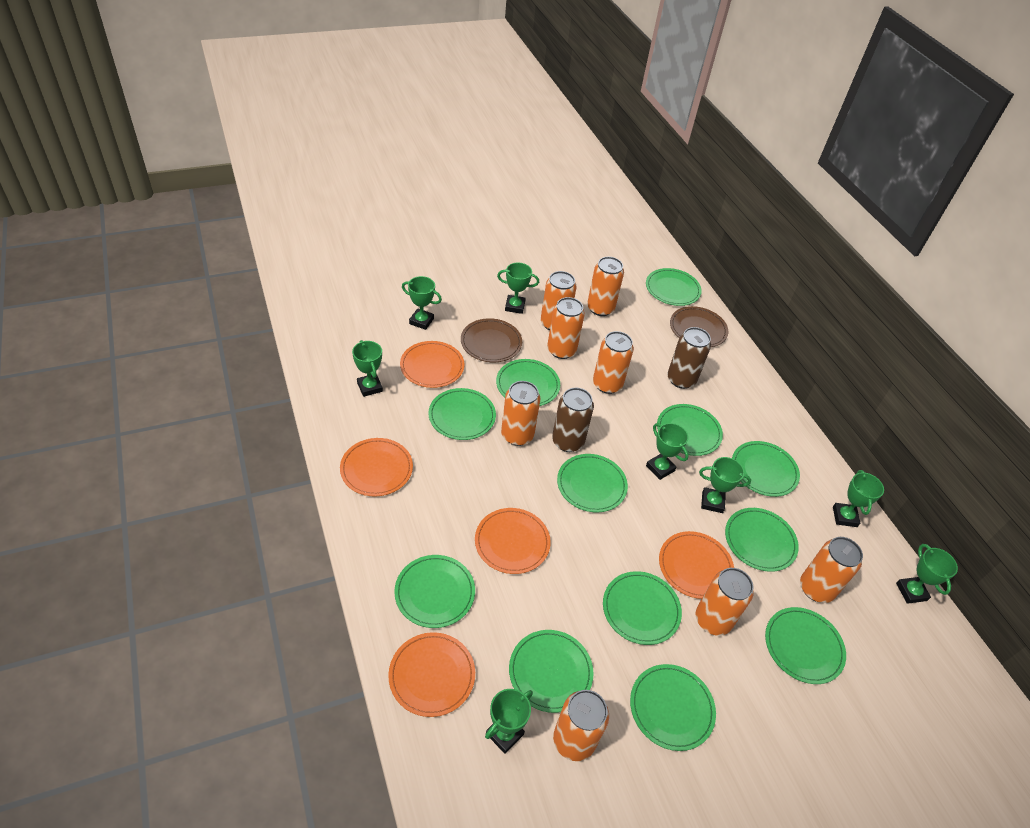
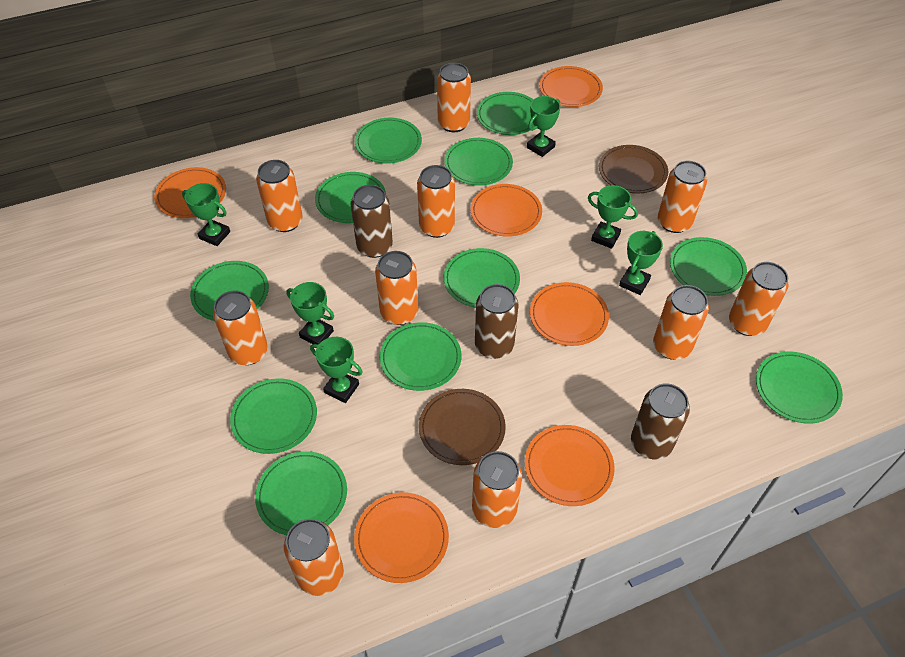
brown can: [552,388,594,452] [667,327,711,389] = 2 -> [351,185,393,258] [475,284,519,359] [631,383,690,459] = 3
green plate: [394,555,475,628] [428,388,496,440] [496,359,560,406] [509,630,594,713] [557,454,628,512] [603,571,682,645] [630,664,716,751] [646,268,702,306] [657,404,723,456] [725,508,799,572] [732,441,800,497] [765,607,846,684] = 12 -> [190,261,269,321] [230,378,317,454] [255,451,347,535] [315,172,386,223] [355,118,422,164] [380,322,461,391] [444,138,513,186] [444,248,520,308] [477,92,534,135] [670,237,747,296] [756,352,843,424] = 11
green trophy: [352,340,383,397] [402,276,442,330] [485,689,533,754] [497,262,539,314] [646,423,689,480] [699,457,751,513] [833,470,884,527] [896,544,958,604] = 8 -> [182,183,230,246] [286,282,334,344] [310,337,363,403] [527,96,561,157] [588,185,638,249] [619,231,663,295] = 6
orange can: [501,381,541,446] [541,271,577,331] [547,297,585,359] [553,690,609,761] [587,257,624,316] [593,331,634,394] [695,568,754,636] [800,537,863,603] = 8 -> [213,291,268,365] [256,160,303,232] [284,519,344,596] [375,251,418,325] [417,165,455,238] [437,63,471,132] [472,451,522,528] [653,285,709,360] [658,161,707,233] [729,262,789,336] = 10
orange plate: [340,438,413,496] [388,632,475,717] [400,341,465,388] [475,508,551,574] [659,531,734,599] = 5 -> [154,167,226,218] [354,492,449,583] [471,184,542,237] [525,425,615,506] [530,282,609,346] [539,66,603,107] = 6

